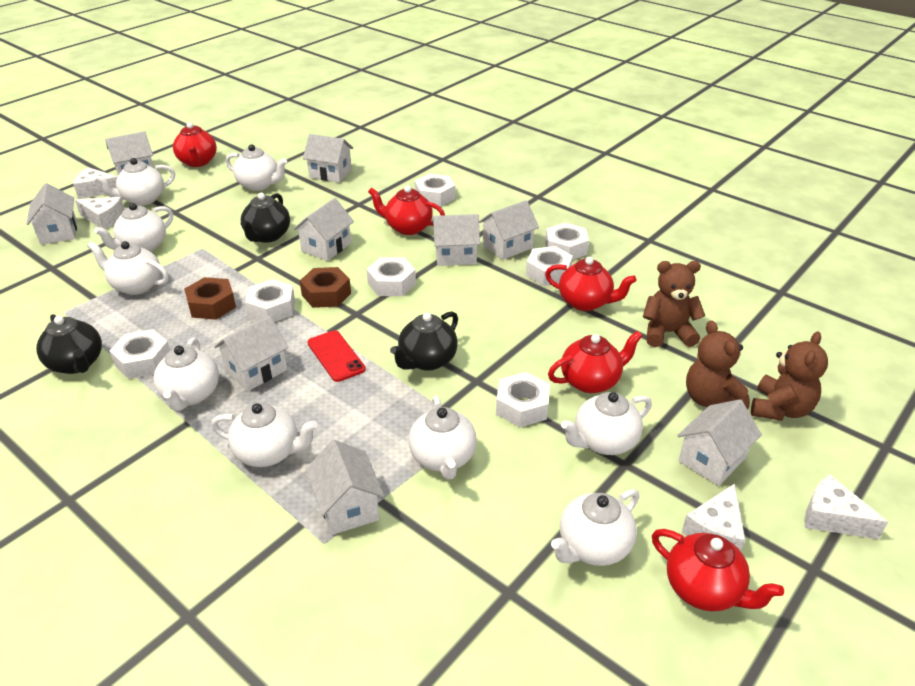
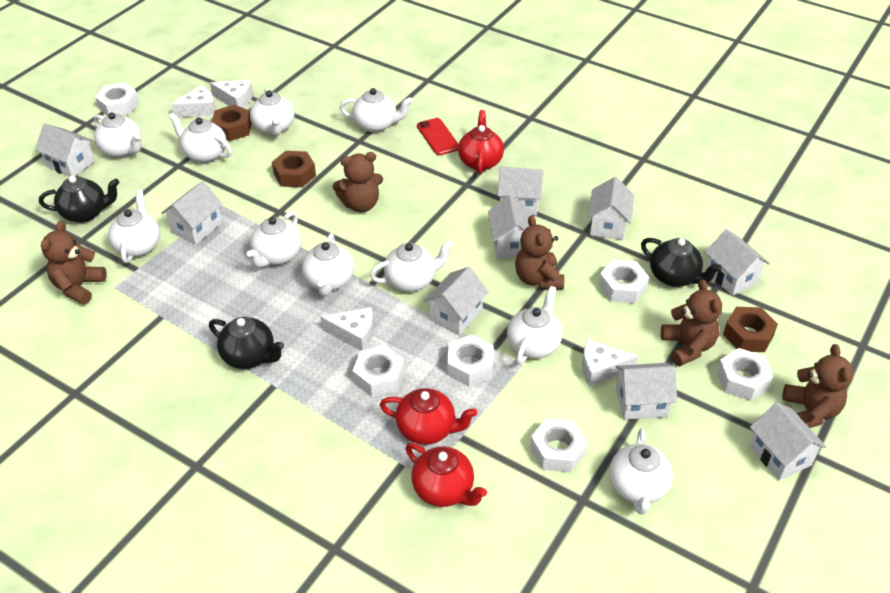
brown nut: [184,277,236,320] [300,267,351,308] = 2 -> [212,105,252,141] [272,151,316,187] [723,307,778,352] = 3
brown teddy bear: [643,261,705,347] [686,320,750,410] [751,331,828,421] = 3 -> [41,221,107,305] [332,152,383,212] [515,215,564,289] [661,279,722,366] [783,344,854,428] = 5
red teapot: [173,122,217,167] [368,186,445,235] [545,257,637,311] [548,331,643,393] [652,529,784,611] = 5 -> [380,388,477,445] [405,443,487,507] [458,110,504,174] = 3
white nut: [110,329,170,379] [245,279,295,322] [367,257,416,296] [415,174,455,207] [496,372,550,427] [526,246,573,286] [545,223,589,260] = 7 -> [95,83,139,116] [353,345,404,397] [447,335,494,386] [530,418,588,473] [598,260,649,304] [717,348,773,401] = 6
white teapot: [87,241,169,295] [94,158,175,205] [94,203,173,252] [154,338,219,411] [211,403,318,467] [226,144,287,191] [409,396,477,480] [551,489,639,566] [561,392,652,455] = 9 -> [94,112,141,158] [108,190,160,263] [169,113,232,163] [247,211,301,268] [250,88,294,136] [302,233,354,296] [340,88,413,133] [370,240,453,292] [507,286,562,365] [609,428,673,515] = 10

